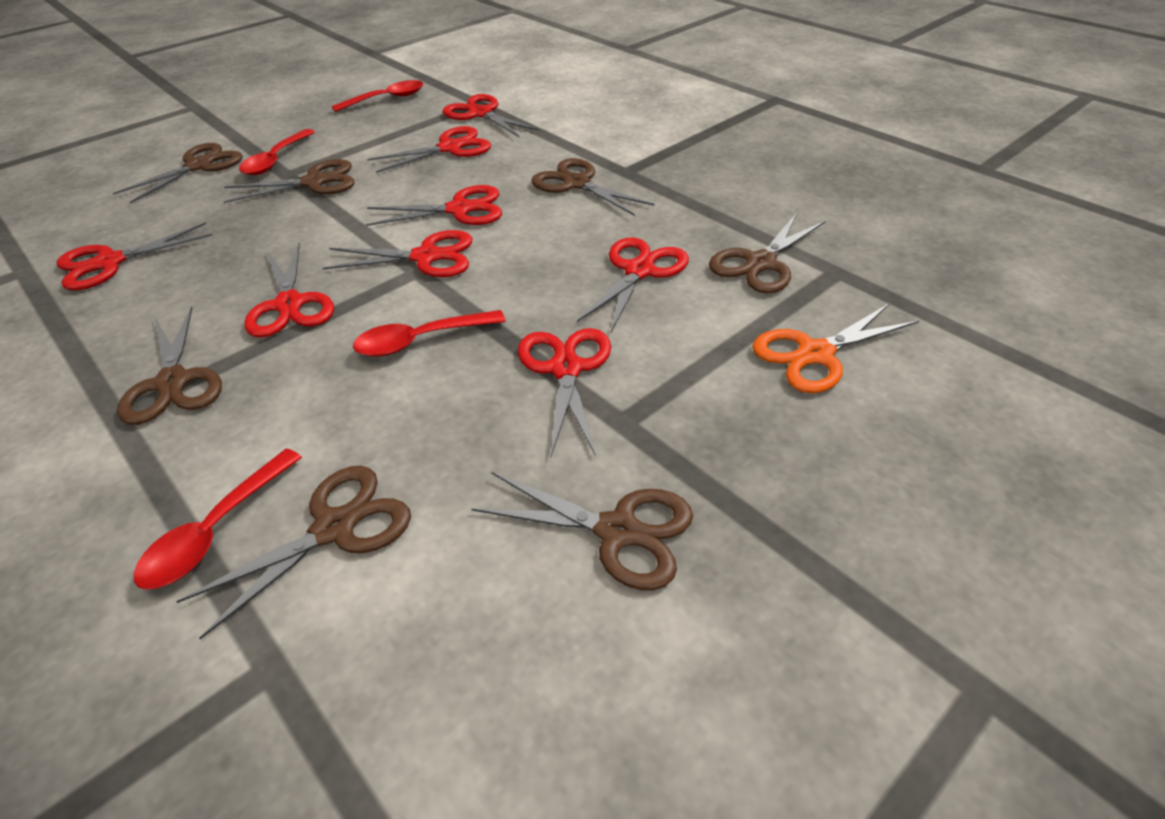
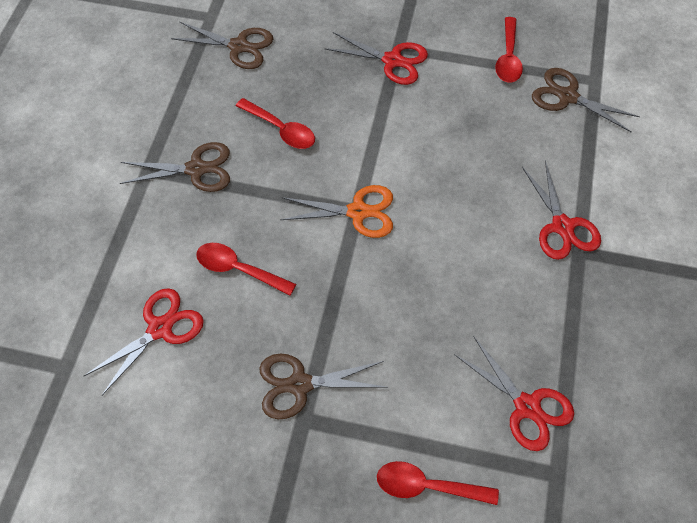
brown scissors: [113,143,243,204] [117,306,222,425] [176,466,411,639] [224,159,355,203] [472,472,693,590] [531,158,655,216] [709,213,826,293] = 7 -> [120,142,230,192] [171,22,273,69] [259,354,388,419] [532,68,640,132] = 4
red scissors: [57,222,213,290] [244,243,334,337] [323,230,473,277] [366,185,502,226] [367,126,491,173] [443,94,539,137] [518,328,611,456] [577,238,689,334] = 8 -> [84,288,204,395] [324,32,428,85] [454,337,574,451] [522,160,601,260] = 4

